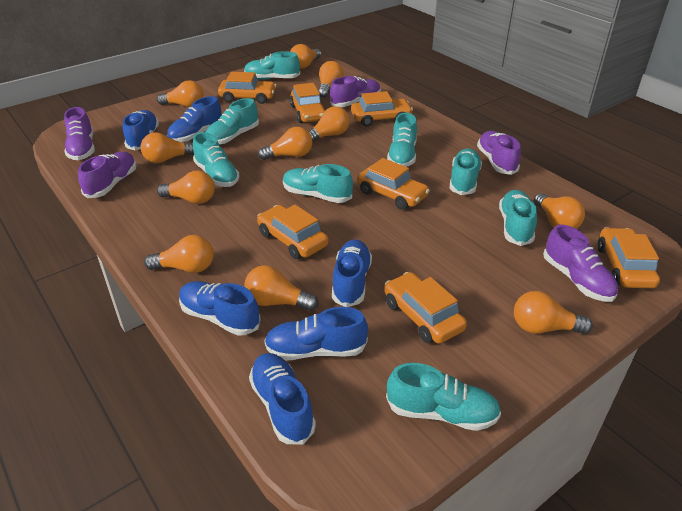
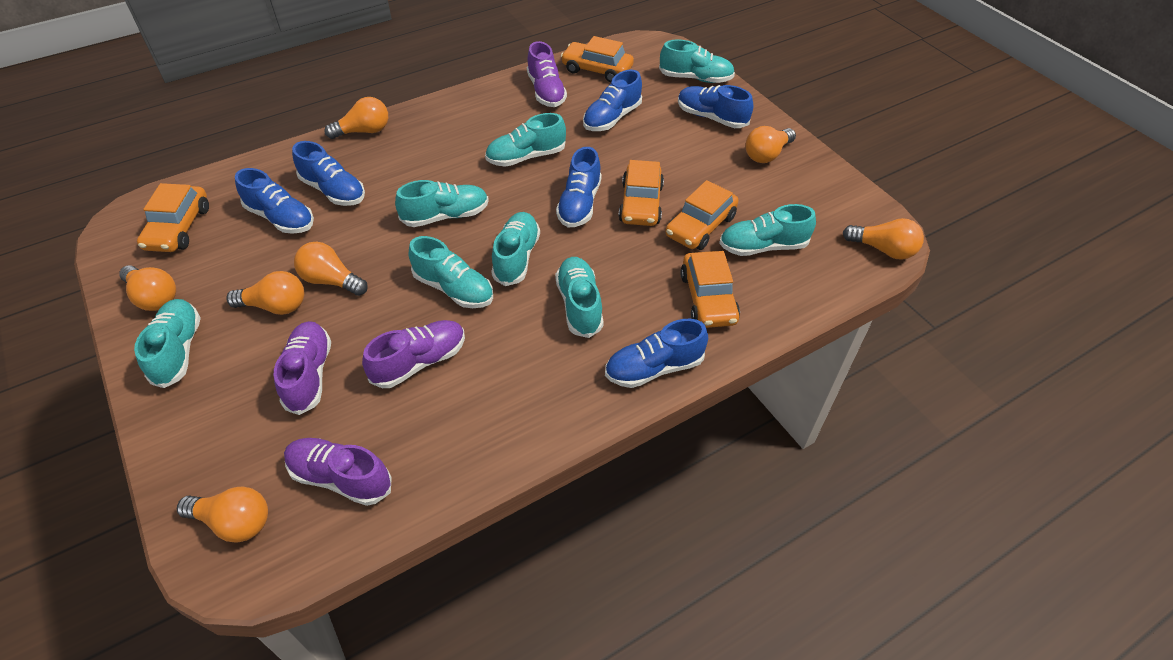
orange car: [218,72,276,104] [257,205,328,259] [290,83,326,123] [351,91,413,126] [357,158,430,210] [384,272,467,344] [597,227,660,288] = 7 -> [137,183,209,252] [561,36,634,83] [619,160,664,226] [665,180,739,250] [680,251,740,328] = 5
orange light bulb: [141,132,194,163] [144,235,214,273] [157,80,204,107] [157,171,215,204] [244,265,318,311] [258,127,312,160] [290,44,321,69] [308,106,350,142] [318,61,344,98] [514,291,593,334] [534,193,585,229] = 11 -> [119,265,176,311] [177,486,268,543] [226,271,304,315] [294,242,368,296] [324,97,388,139] [745,126,796,163] [843,218,924,260] = 7
purple shoe: [64,107,95,160] [78,152,137,198] [330,76,381,107] [477,131,521,175] [543,224,618,302] = 5 -> [274,321,331,415] [284,438,392,506] [362,320,465,388] [527,41,567,107] = 4

